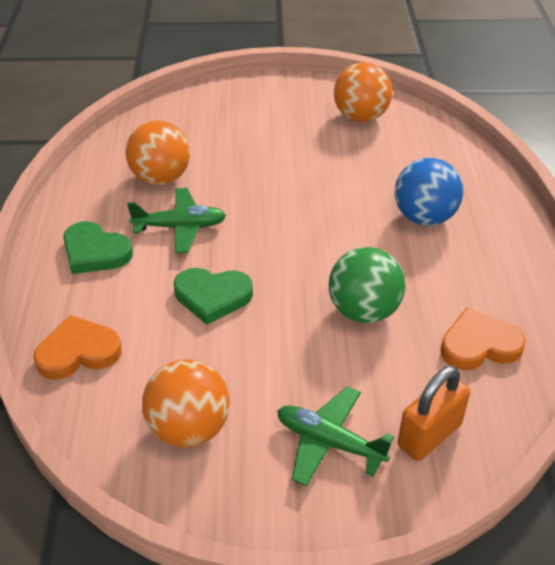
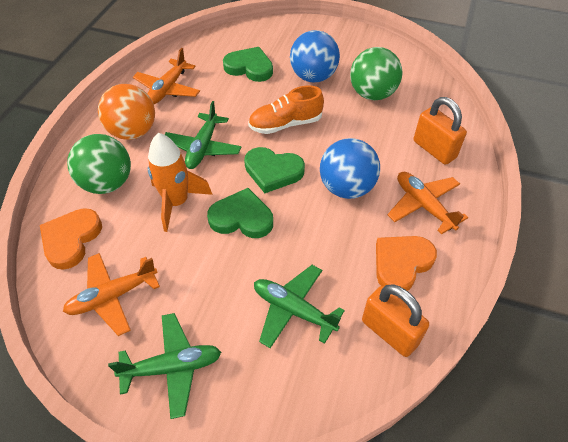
blue ball: [395,158,463,226] = 1 -> [290,30,340,82] [320,138,380,199] = 2
green ball: [329,247,405,323] = 1 -> [67,134,131,194] [350,47,402,100] = 2
green heart: [63,221,133,274] [174,268,253,325] = 2 -> [207,188,273,238] [223,47,273,82] [244,147,305,193] = 3
green plane: [127,188,226,253] [277,386,394,487] = 2 -> [108,313,221,419] [165,101,241,169] [254,265,345,348] = 3
orange ball: [125,120,190,185] [142,359,230,448] [334,62,393,122] = 3 -> [98,84,155,140] = 1
orange padlock: [398,366,470,461] = 1 -> [362,284,429,357] [414,97,467,165] = 2
orange plane: none = 0 -> [63,253,160,336] [133,48,200,104] [388,172,468,235] = 3
orange rocket: none = 0 -> [148,133,213,232] = 1
orange shoe: none = 0 -> [248,86,324,134] = 1

